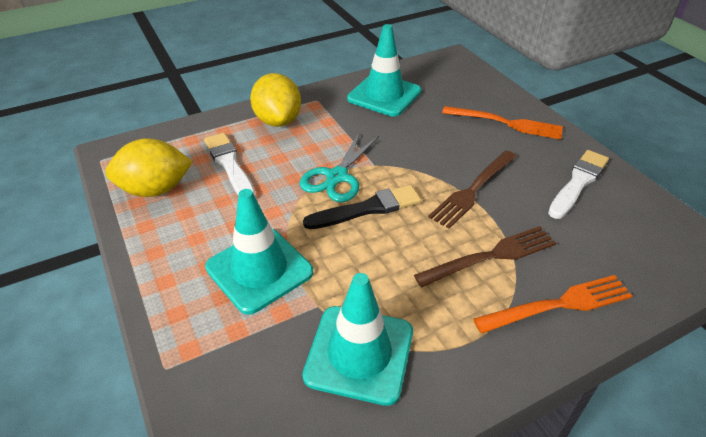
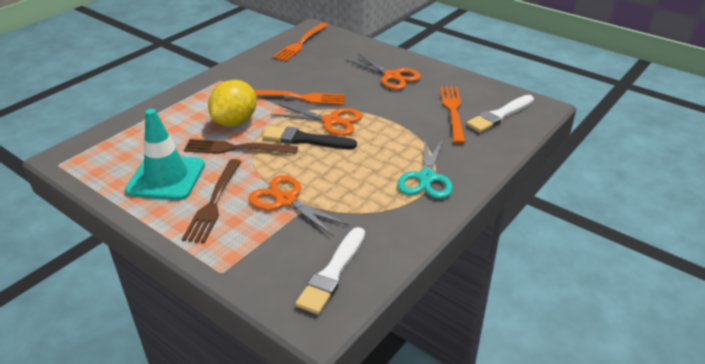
orange fork: [442,106,563,140] [473,275,632,334] = 2 -> [254,90,346,105] [273,23,328,62] [440,87,465,144] = 3
orange scissors: none = 0 -> [249,175,349,236] [271,104,362,136] [347,54,421,90] = 3
turquoise traffic cone: [205,189,313,315] [302,273,413,406] [347,24,421,116] = 3 -> [125,109,205,200] = 1
yellow lemon: [105,138,193,197] [250,73,301,127] = 2 -> [208,80,257,127] = 1

